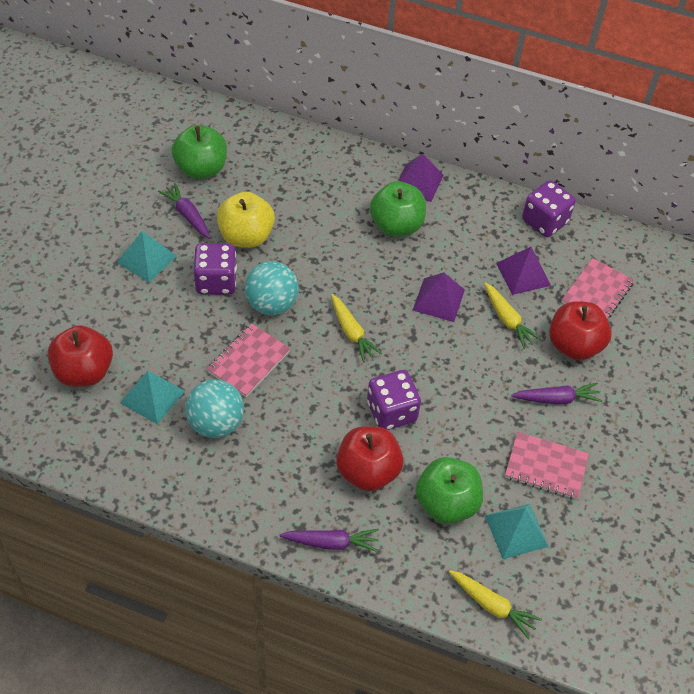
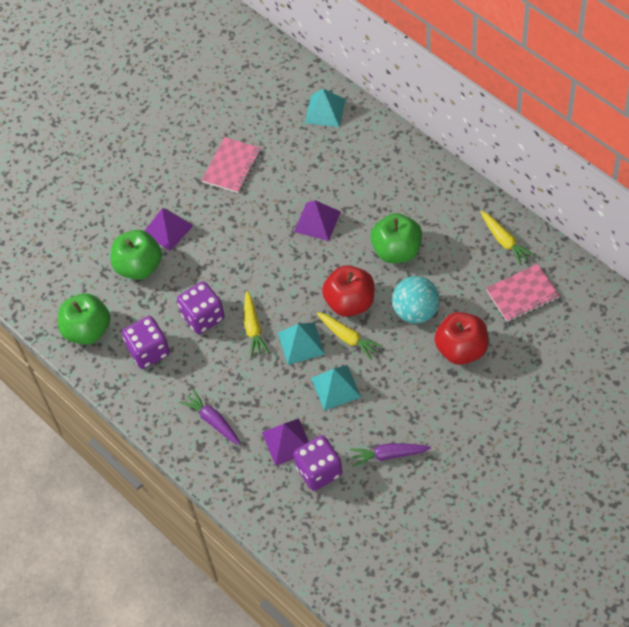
pink notebook: [207,324,291,397] [505,432,589,500] [562,258,634,319] = 3 -> [202,137,261,193] [486,264,560,322] = 2
purple carrot: [158,183,210,239] [279,529,379,552] [511,383,603,404] = 3 -> [180,389,241,445] [350,443,431,467] = 2
red apple: [48,325,113,387] [336,426,403,491] [549,301,612,360] = 3 -> [322,265,374,317] [434,312,488,365] = 2
turquoise ball: [185,379,244,438] [245,261,299,315] = 2 -> [392,276,440,323] = 1
yellow apple: [217,192,275,248] = 1 -> none = 0

